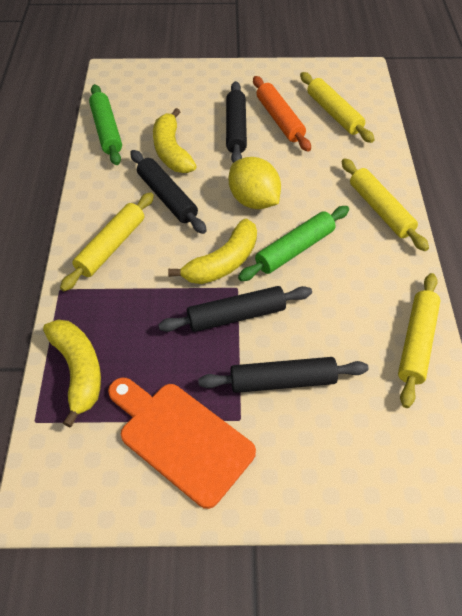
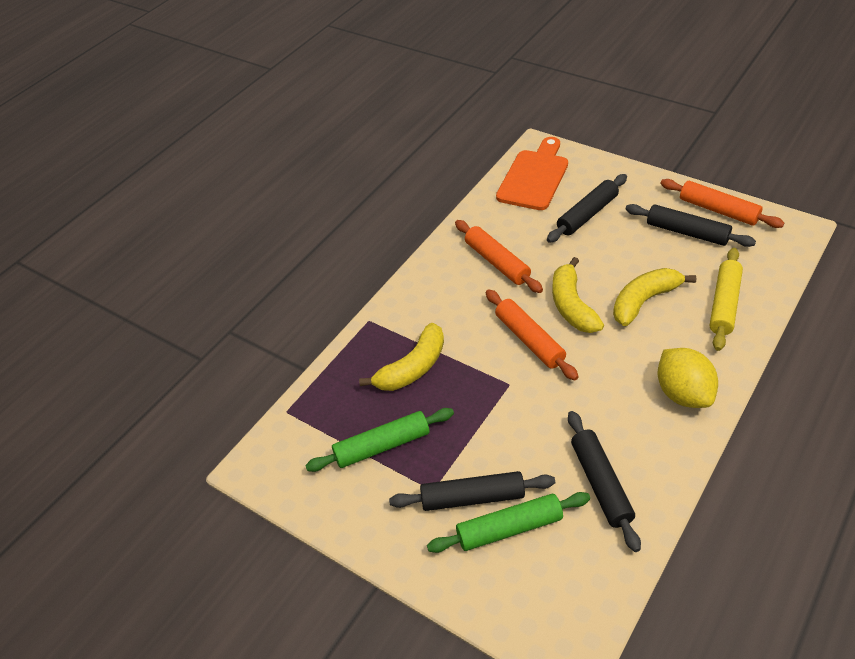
orange rolling pin: [253,76,311,152] = 1 -> [455,220,543,293] [486,289,579,381] [660,179,784,228] = 3
yellow rolling pin: [60,192,154,291] [300,72,375,143] [342,158,429,251] [398,273,440,408] = 4 -> [709,248,743,351] = 1

